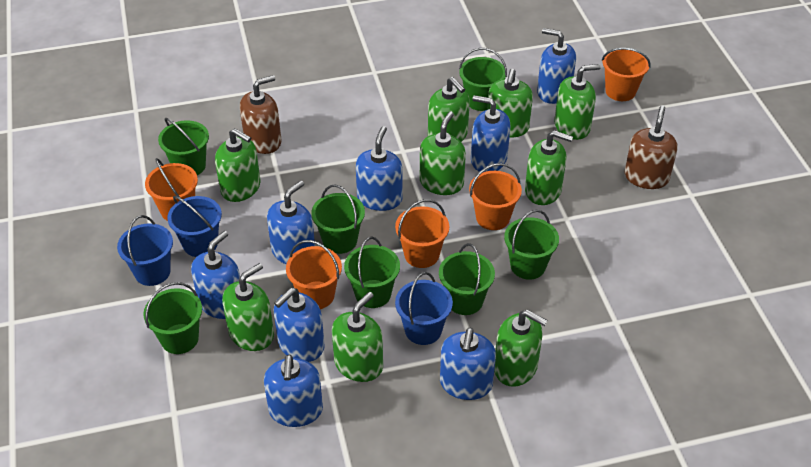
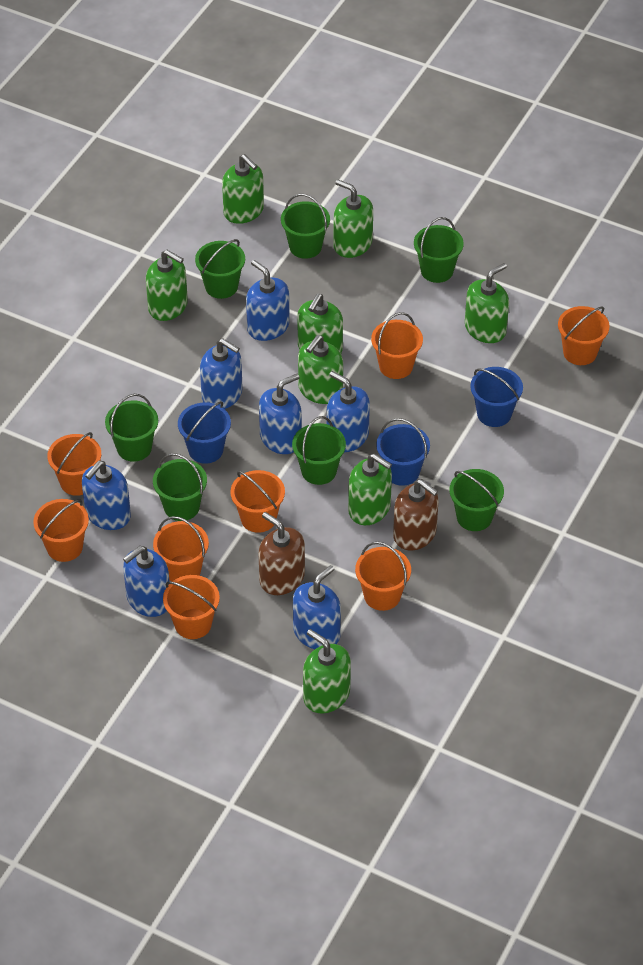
blue soap dispenser: [191,231,240,319] [264,355,323,427] [267,180,315,264] [274,288,325,362] [356,126,403,211] [440,328,496,400] [471,95,511,173] [537,28,576,104] = 8 -> [82,461,131,530] [123,546,169,617] [200,338,243,409] [246,260,290,341] [259,373,302,454] [293,565,341,649] [327,371,370,452] = 7
green soap dispenser: [215,128,261,202] [222,263,274,351] [332,292,383,382] [420,112,466,195] [428,77,470,142] [487,69,533,138] [494,310,548,387] [525,130,573,205] [554,64,601,140] = 9 -> [146,250,188,321] [222,154,264,224] [297,293,343,353] [298,335,343,404] [303,629,351,714] [333,180,373,258] [348,454,392,525] [465,263,509,343] = 8
orange bucket: [145,158,198,221] [286,240,342,309] [395,199,449,268] [469,163,522,230] [602,48,650,101] = 5 -> [33,499,89,562] [47,432,101,496] [153,516,209,582] [163,575,220,639] [230,470,285,533] [355,542,411,611] [371,312,423,379] [558,306,609,365] = 8

